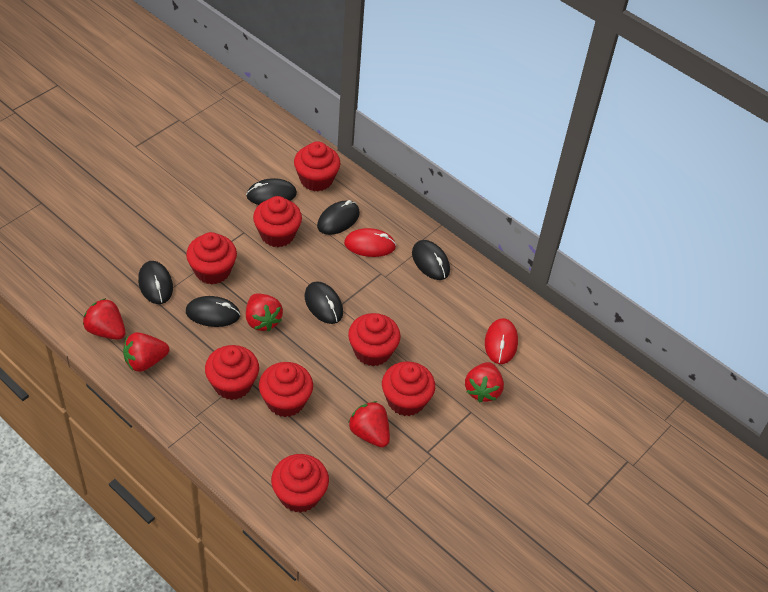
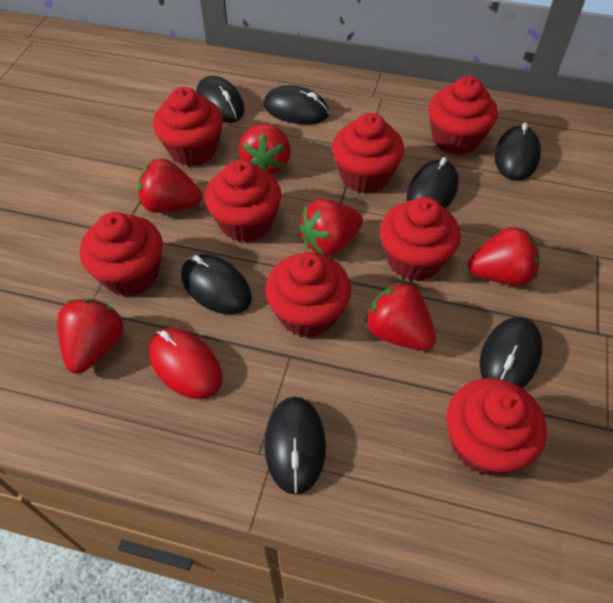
black mouse: [138,261,173,304] [186,296,240,327] [246,178,297,205] [304,281,343,324] [317,200,360,235] [412,240,450,280] = 6 -> [181,254,252,314] [196,76,245,123] [263,85,329,125] [265,397,326,495] [407,157,459,209] [480,317,542,388] [494,122,541,181] = 7
red mouse: [344,228,396,257] [485,318,518,364] = 2 -> [149,328,222,399] = 1
red strawberry: [83,298,125,340] [123,332,169,372] [246,293,283,331] [348,401,390,447] [465,362,504,403] = 5 -> [57,299,124,374] [138,159,202,213] [238,124,291,175] [299,199,363,256] [365,281,436,351] [468,227,540,286] = 6

